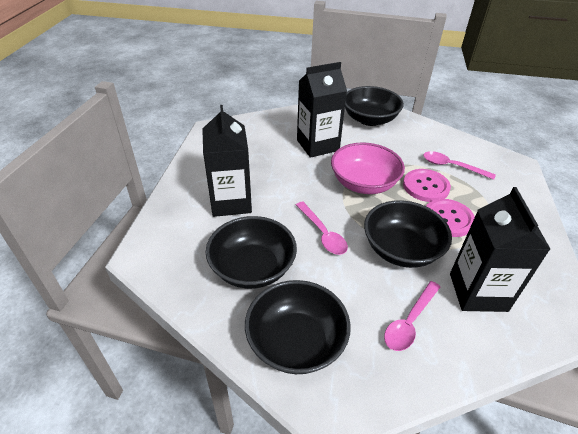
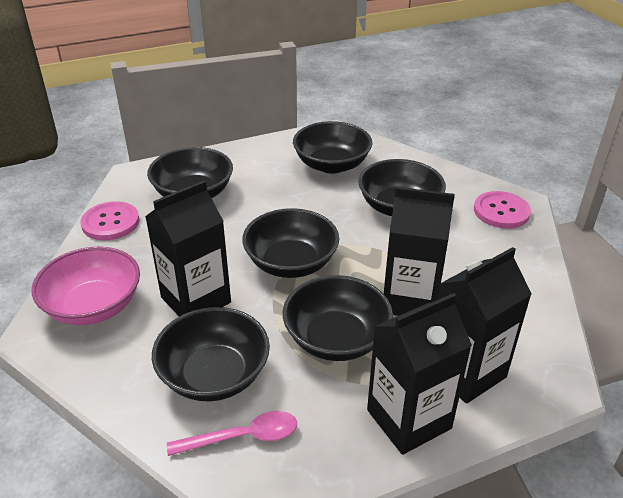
black bowl: [206,216,297,289] [245,280,351,374] [345,86,404,126] [364,200,452,268] = 4 -> [147,147,233,198] [152,307,270,401] [242,208,339,278] [283,275,393,361] [293,121,372,174] [358,159,446,216] = 6
black carton: [202,105,252,217] [297,62,347,158] [450,187,551,312] = 3 -> [145,181,231,317] [367,293,472,455] [384,187,455,316] [437,247,532,404] = 4
pink spoon: [296,201,348,255] [384,281,440,351] [423,151,496,180] = 3 -> [167,411,297,456] = 1

